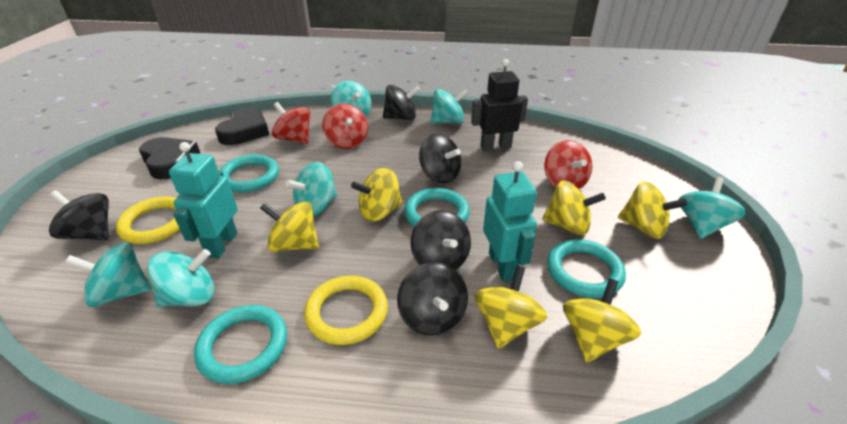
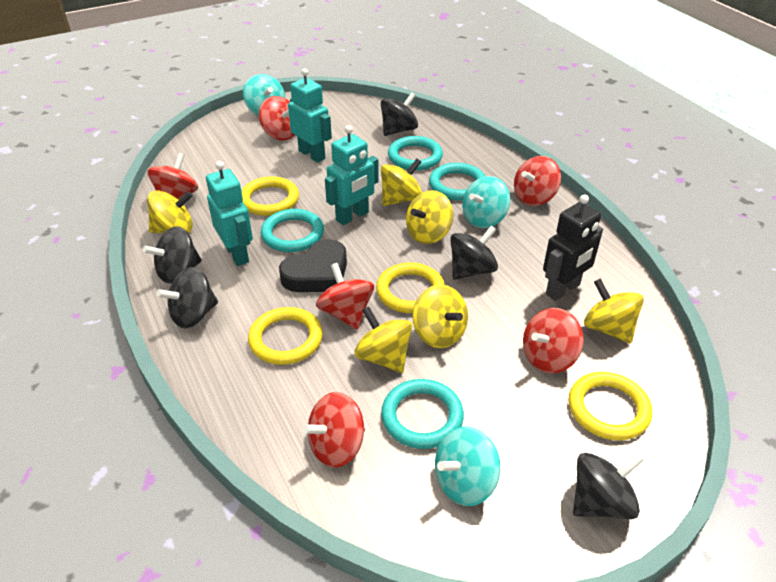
black heart: [139,137,200,179] [215,107,269,145] = 2 -> [279,239,347,292] = 1
red spinning top: [272,102,311,144] [322,103,368,149] [544,140,592,189] = 3 -> [147,153,198,200] [259,96,295,141] [302,392,365,468] [316,263,374,330] [514,156,561,206] [523,308,584,374] = 6
turquoise robot: [169,142,238,259] [483,161,537,282] = 2 -> [206,161,253,266] [288,68,332,163] [325,125,379,225] = 3
turquoise spinning top: [65,243,152,307] [147,249,215,307] [285,162,337,216] [331,81,372,117] [430,89,469,124] [679,177,746,239] = 6 -> [243,74,285,116] [435,426,501,506] [462,176,510,228] = 3
yellow ring: [116,196,180,244] [304,276,388,345] = 2 -> [242,176,299,216] [248,307,323,365] [376,262,445,313] [569,372,652,440] = 4

